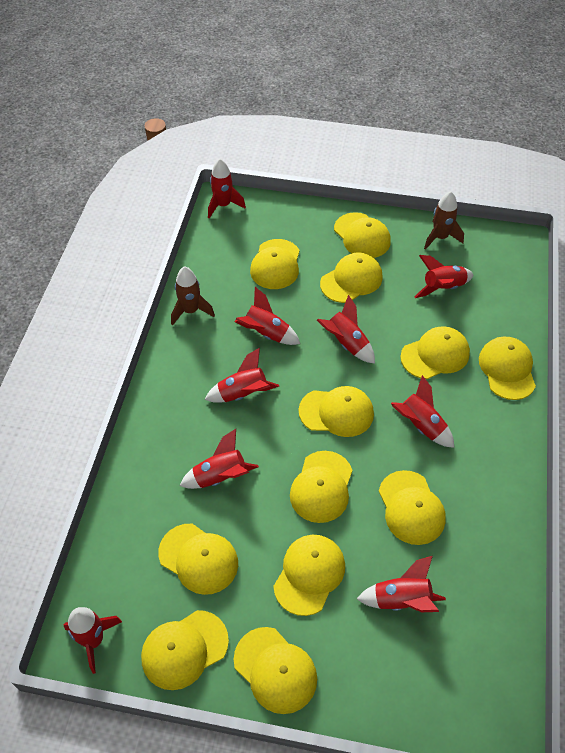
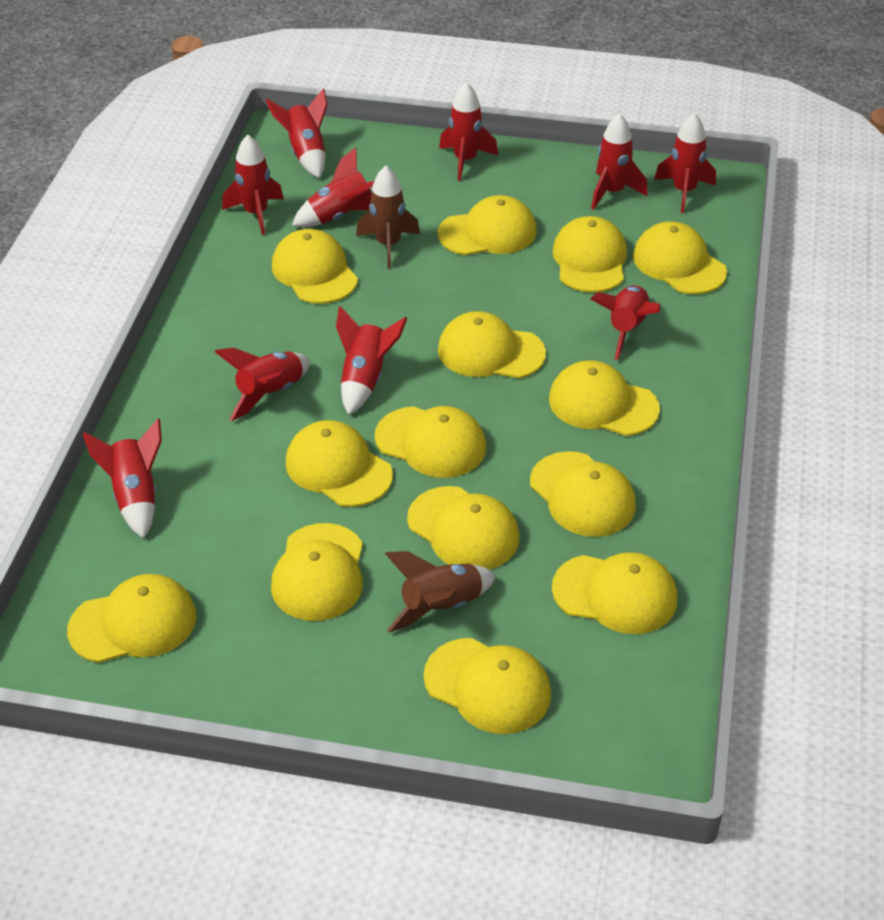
red rocket: [63,607,122,674] [180,429,259,489] [205,348,279,403] [208,159,246,218] [234,287,300,345] [317,295,375,363] [357,556,446,612] [391,375,454,448] [414,255,473,298] = 9 -> [83,419,162,539] [215,348,310,421] [222,135,284,235] [266,88,327,178] [292,147,374,227] [336,306,408,415] [439,82,498,181] [590,285,660,360] [591,113,648,210] [654,113,716,213] = 10
yellow cap: [141,610,229,690] [158,524,238,595] [234,627,317,714] [250,239,300,289] [273,535,345,616] [290,451,352,523] [299,386,374,437] [320,253,383,303] [334,212,391,258] [379,470,446,545] [401,326,470,379] [479,337,536,400] = 12 -> [67,574,196,663] [271,523,363,621] [272,229,358,304] [285,420,393,507] [375,406,486,478] [407,486,520,570] [424,638,551,734] [438,195,537,255] [438,311,546,379] [530,451,636,537] [549,360,660,436] [552,216,627,293] [552,552,677,634] [633,222,727,294] = 14

